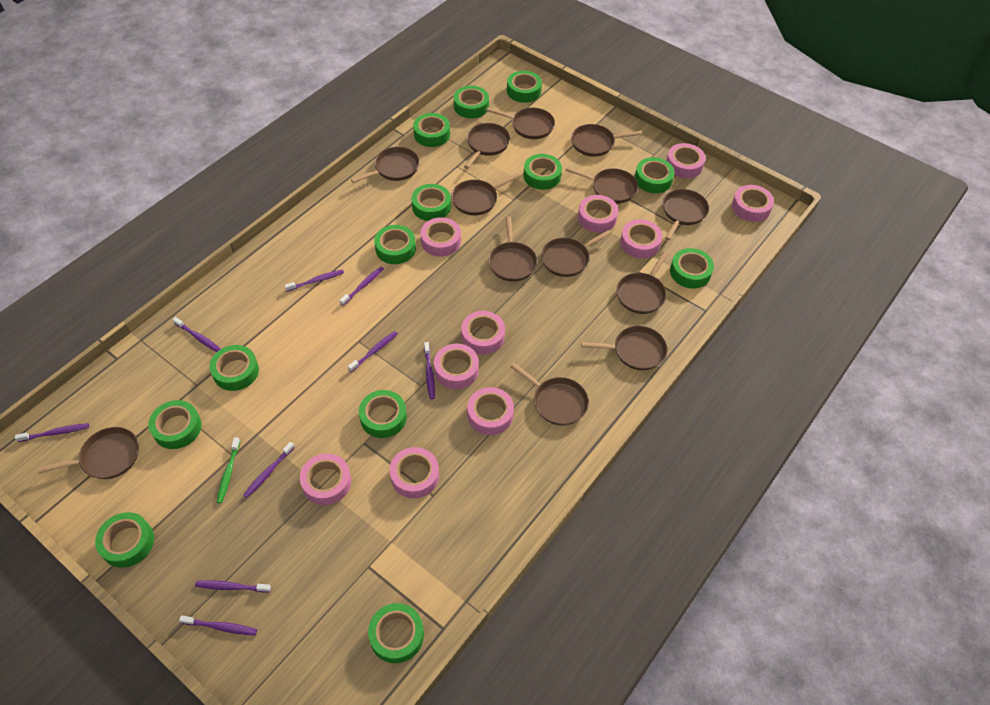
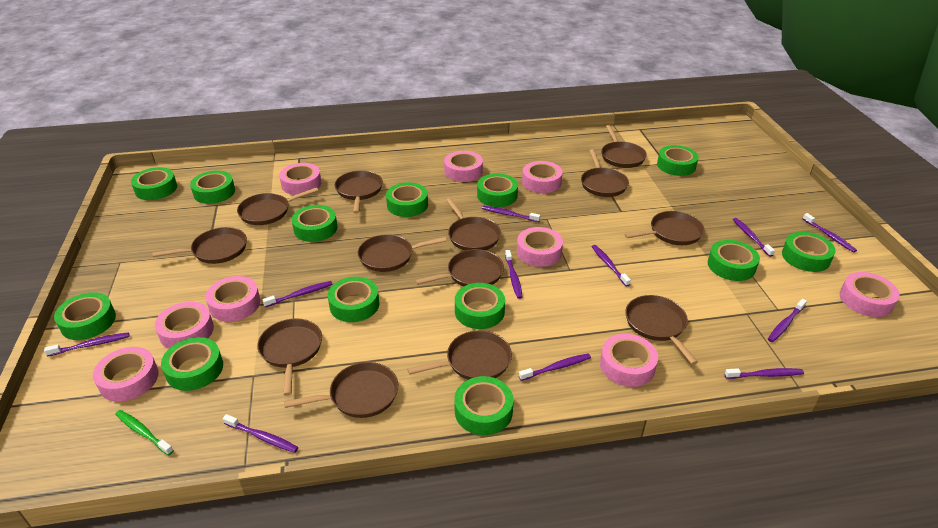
pink tape: [300,453,351,505] [390,447,439,498] [420,217,461,257] [434,344,479,389] [461,311,505,355] [467,387,514,435] [578,195,618,233] [620,219,662,258] [666,143,706,178] [732,185,774,222] = 10 -> [93,347,159,402] [155,302,214,349] [206,276,260,322] [279,163,322,195] [444,151,483,182] [517,227,563,267] [522,161,563,193] [600,334,658,387] [840,272,900,317] = 9
purple toothbrush: [15,423,89,442] [172,317,221,352] [179,615,257,635] [195,580,271,592] [243,442,295,498] [284,269,344,292] [339,267,384,306] [348,331,398,372] [424,342,435,399] = 9 -> [44,332,130,357] [223,414,298,453] [262,281,333,307] [482,206,540,222] [505,250,523,299] [519,354,591,381] [592,245,631,287] [724,368,804,379] [733,218,775,257] [768,299,807,342] [803,213,857,253] = 11

